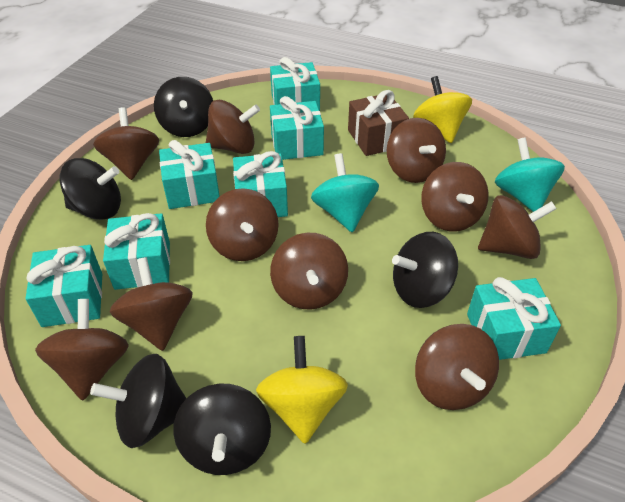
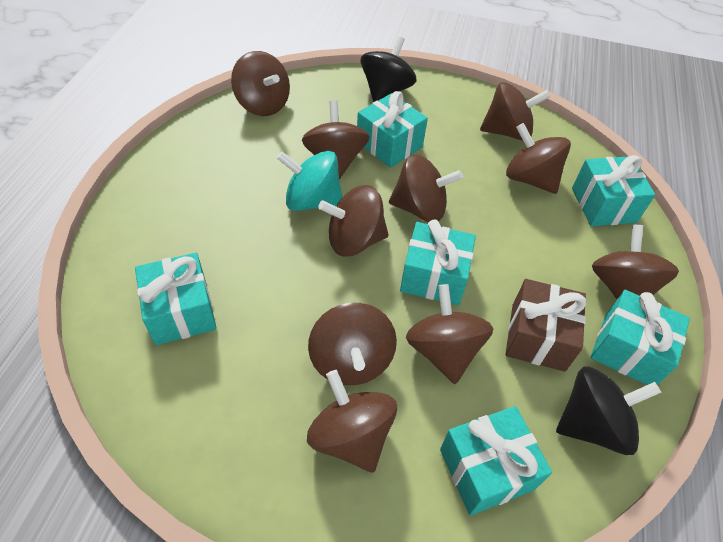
black spinning top: [59,158,121,220] [90,354,187,448] [154,77,213,137] [173,384,271,475] [392,232,458,308] = 5 -> [361,36,417,102] [556,366,662,455] = 2
turquoise gift: [25,245,102,327] [103,213,170,290] [159,140,220,209] [233,151,288,217] [270,57,320,111] [270,96,324,160] [467,277,561,360] = 7 -> [135,253,217,345] [357,91,428,168] [400,219,476,305] [440,406,552,516] [572,155,655,226] [590,290,690,385] = 6
turquoise spinning top: [311,153,379,232] [495,137,565,212] = 2 -> [277,151,342,211] = 1
yellow spinning top: [256,336,348,444] [413,76,472,143] = 2 -> none = 0

